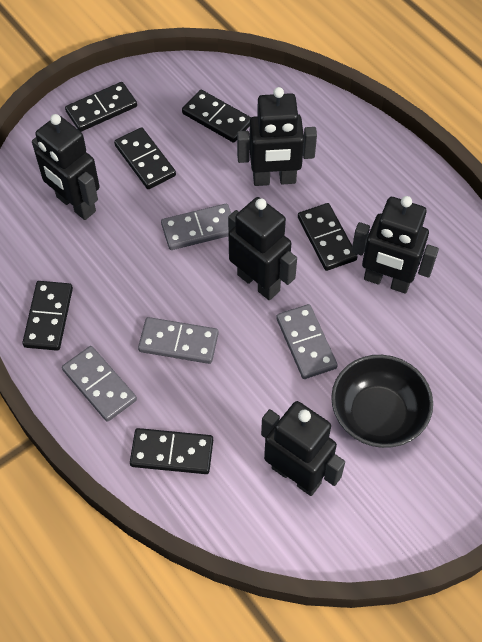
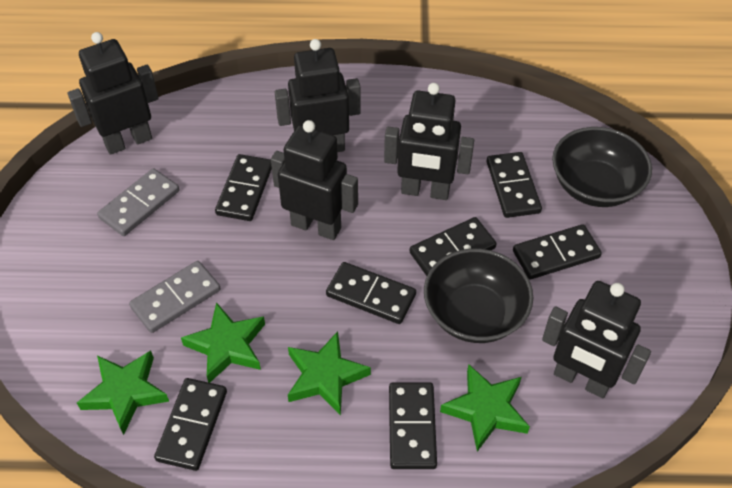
black bowl: [331,355,433,448] = 1 -> [424,248,533,343] [552,127,652,207] = 2
black domino: [22,281,73,351] [65,82,137,132] [114,127,176,189] [130,428,213,474] [182,90,251,143] [298,203,358,271] = 6 -> [154,378,227,471] [215,154,272,221] [326,262,416,324] [389,382,437,469] [410,217,497,276] [487,152,542,218] [513,224,602,279] = 7
green star: none = 0 -> [77,351,169,435] [181,302,265,383] [288,331,371,415] [440,364,530,451] = 4
grey domino: [62,346,137,422] [138,317,219,364] [161,204,232,250] [276,304,338,379] = 4 -> [97,168,179,236] [129,261,221,333] = 2

